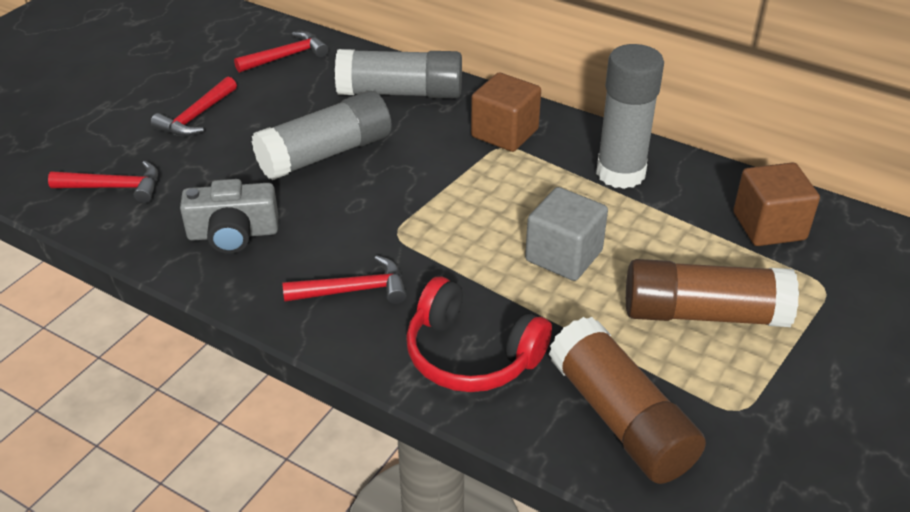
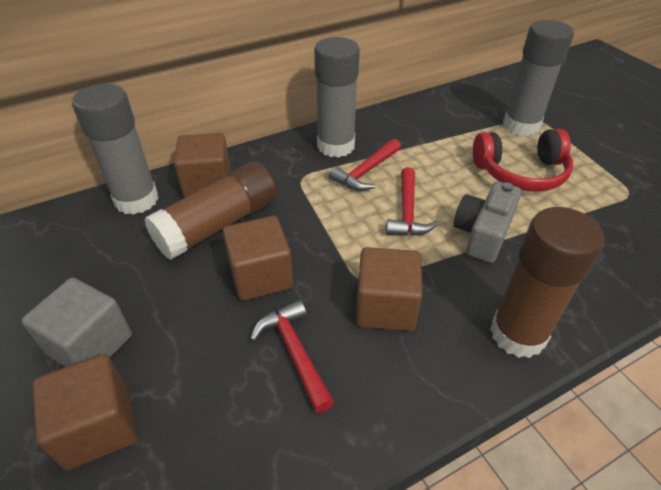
brown cube: [471,73,541,152] [733,162,820,246] = 2 -> [32,354,137,470] [174,133,231,198] [223,216,293,301] [356,247,423,331] = 4
red hammer: [48,161,158,203] [151,76,237,136] [234,31,328,73] [282,256,407,304] = 4 -> [250,300,335,413] [328,139,401,191] [386,167,438,236] = 3

